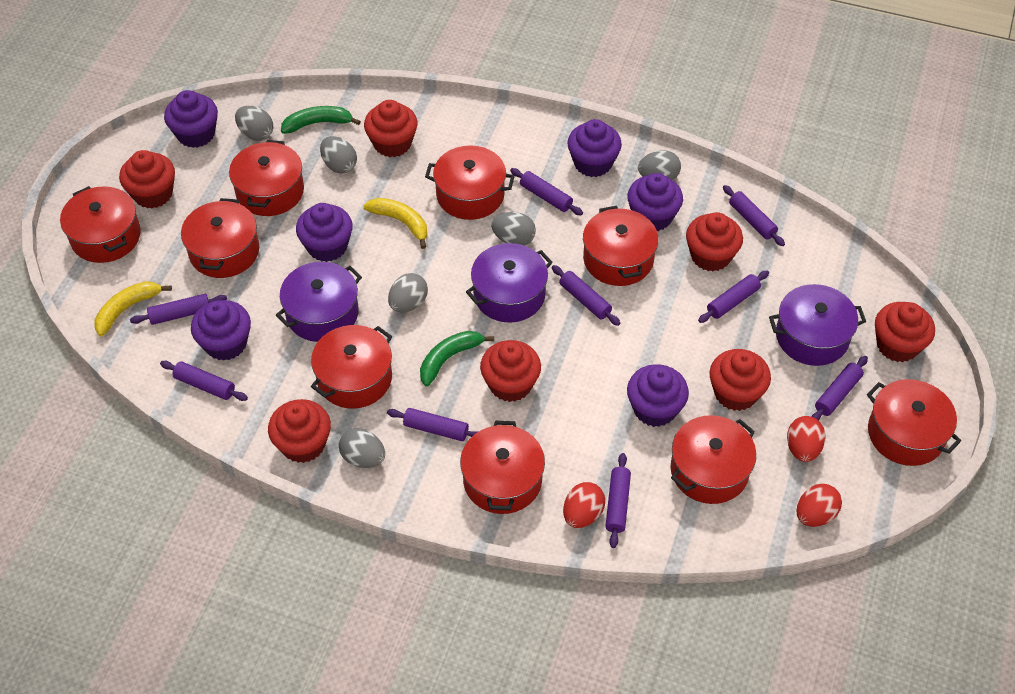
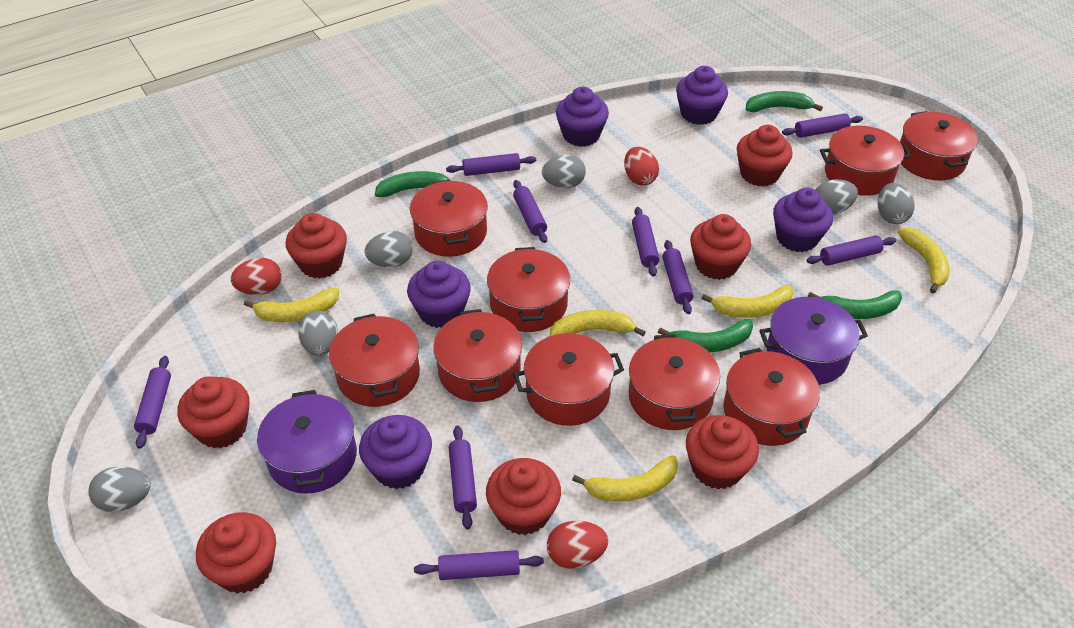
green banana: [281,106,361,134] [420,331,494,387] = 2 -> [375,171,449,197] [658,319,753,353] [746,91,823,112] [808,291,902,319] = 4
purple cupcake: [164,90,218,148] [191,300,251,361] [296,203,353,262] [567,119,622,177] [627,173,683,231] [627,364,689,427] = 6 -> [359,415,432,489] [407,261,471,328] [556,87,609,147] [676,66,728,125] [773,188,833,252] = 5
purple pot: [276,262,362,342] [466,243,553,323] [769,284,866,366] = 3 -> [257,390,357,494] [759,297,868,385] = 2
yellow banana: [94,281,172,336] [363,198,427,249] = 2 -> [244,288,339,322] [549,310,646,336] [572,455,678,502] [701,285,794,318] [898,227,950,294] = 5

